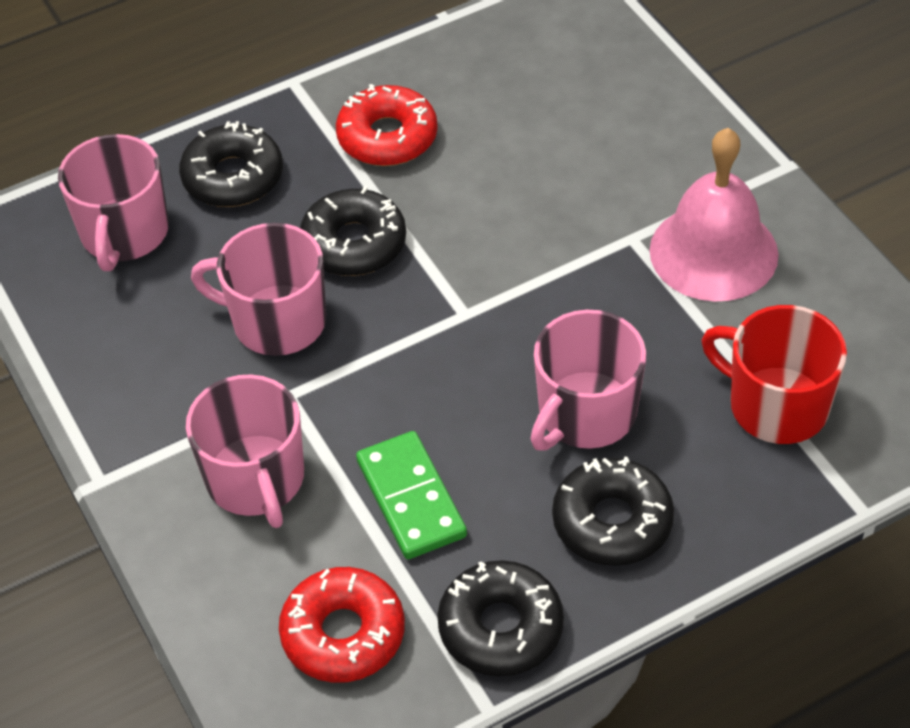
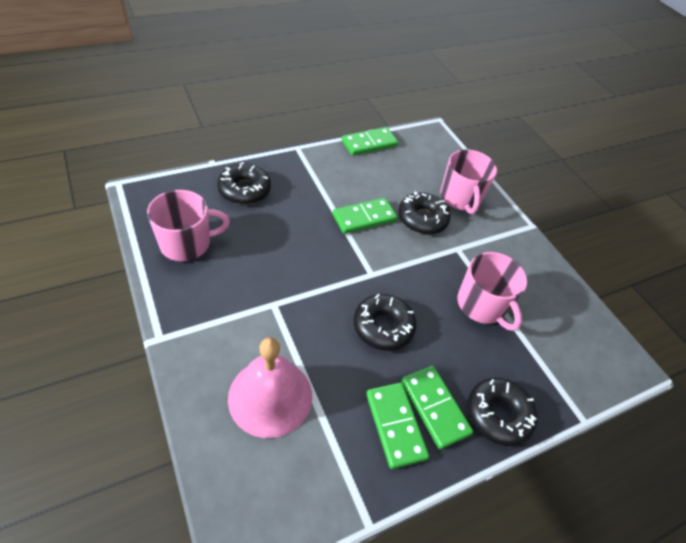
green domino: [356,431,467,559] = 1 -> [333,198,398,234] [342,127,398,156] [366,383,429,469] [401,366,473,449] = 4
pink mug: [58,134,169,271] [186,374,304,528] [191,223,326,356] [530,310,646,451] = 4 -> [147,190,230,261] [440,149,497,214] [457,252,527,331] = 3
red donut: [279,567,405,683] [336,84,438,166] = 2 -> none = 0
red mug: [701,305,847,444] = 1 -> none = 0

